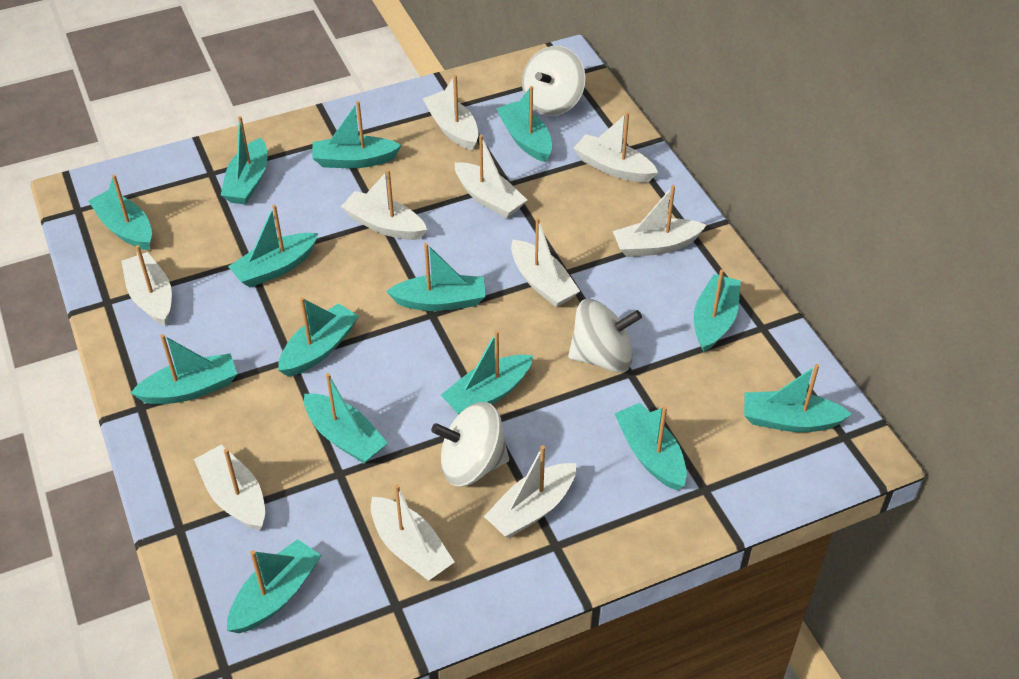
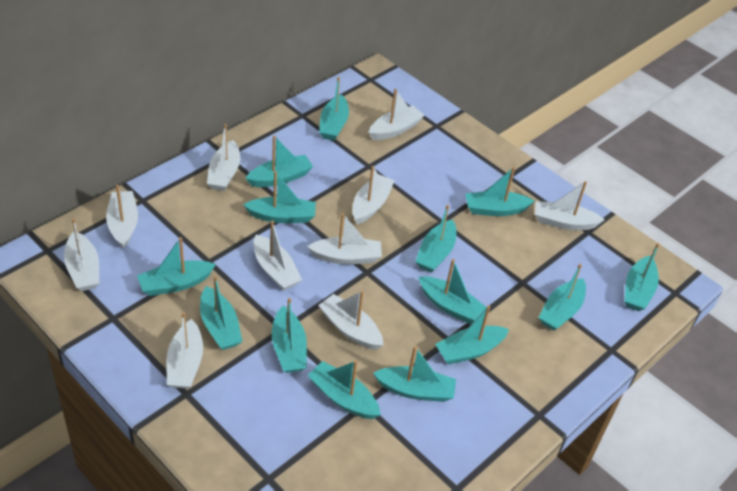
white spinning top: [431,402,509,486] [522,46,586,116] [568,299,642,373] = 3 -> none = 0

